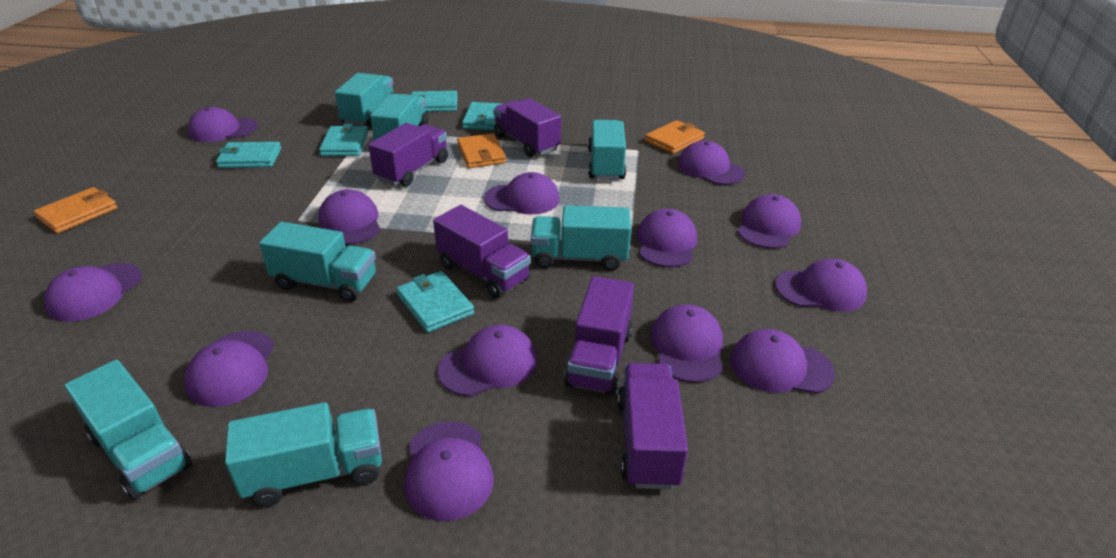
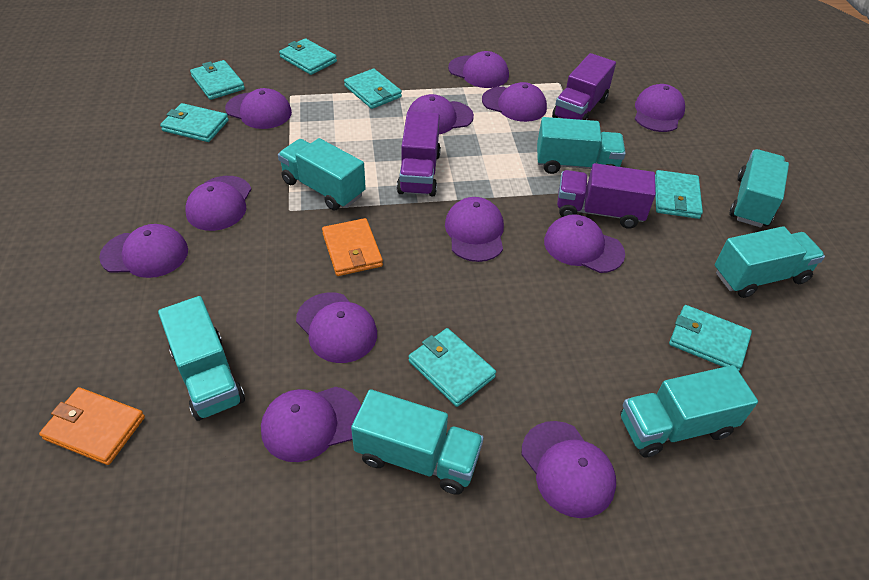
orange wallet: [33,187,118,233] [457,133,506,168] [645,120,705,154] = 3 -> [39,387,145,465] [322,218,383,276] = 2
purple cap: [44,263,142,322] [185,331,274,407] [187,107,258,142] [318,189,380,245] [404,421,494,521] [438,325,537,397] [484,172,560,215] [637,209,697,267] [650,304,723,383] [678,140,745,185] [730,329,835,394] [738,194,801,249] [775,259,867,312] = 13 -> [99,224,188,278] [185,176,251,231] [225,88,292,129] [261,387,361,462] [296,292,377,363] [408,94,474,134] [445,197,504,262] [448,51,509,88] [482,82,547,122] [522,421,616,518] [544,214,625,273] [635,84,685,132] = 12
purple truck: [368,123,448,187] [433,205,531,298] [493,98,561,157] [564,276,634,396] [617,363,688,489] = 5 -> [397,111,441,196] [552,53,616,120] [557,163,656,229] = 3
turquoise wallet: [216,142,281,168] [319,124,368,156] [396,271,474,333] [411,91,458,112] [462,102,504,130] = 5 -> [160,103,229,142] [190,60,245,100] [279,38,337,75] [344,69,402,109] [409,328,496,407] [655,170,703,219] [669,305,752,371] = 7

